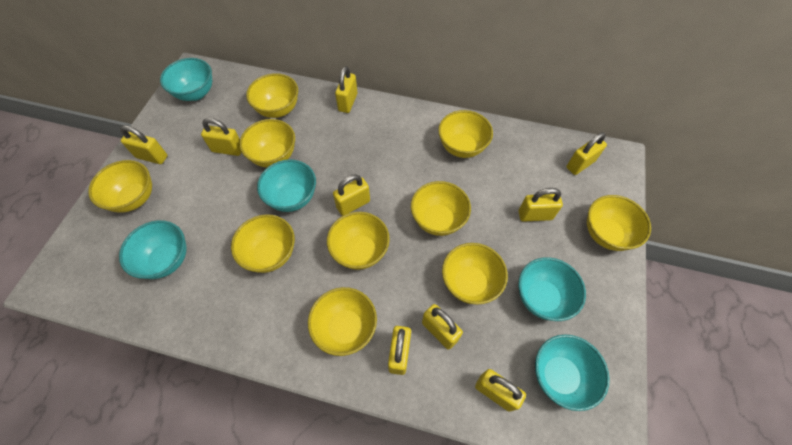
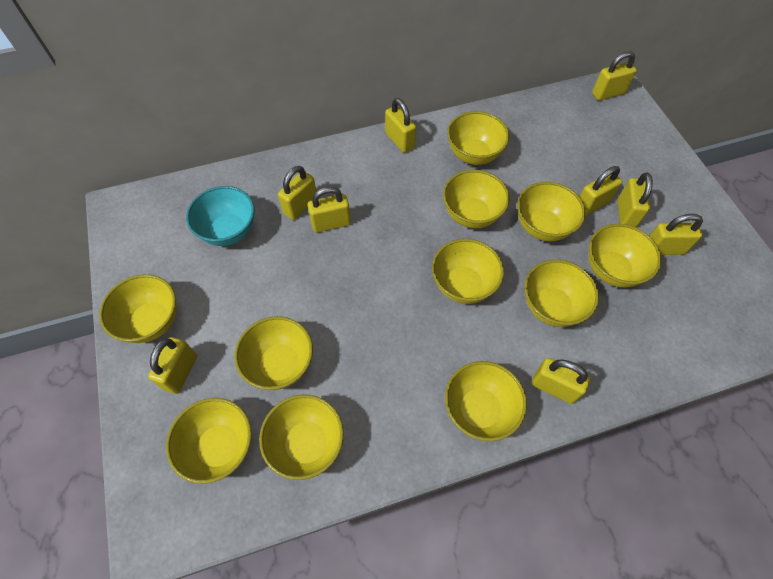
turquoise bowl: [119,220,187,279] [160,58,212,101] [257,159,316,212] [518,257,586,321] [535,334,610,411] = 5 -> [186,186,255,246] = 1
yellow bowl: [88,160,152,213] [231,214,295,273] [239,119,295,167] [246,73,298,118] [308,287,377,356] [327,212,390,270] [411,181,471,236] [438,110,493,158] [442,243,508,304] [587,195,651,251] = 10 -> [99,274,177,343] [166,398,252,484] [235,316,313,390] [259,395,344,480] [432,239,504,304] [443,170,510,228] [445,361,527,441] [447,111,509,165] [517,182,586,241] [524,260,599,327] [589,224,661,287] = 11

